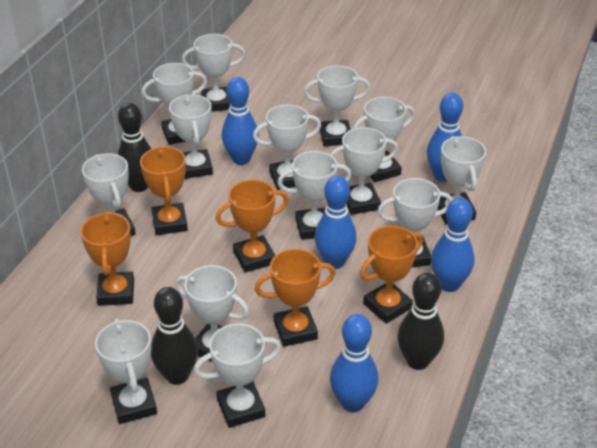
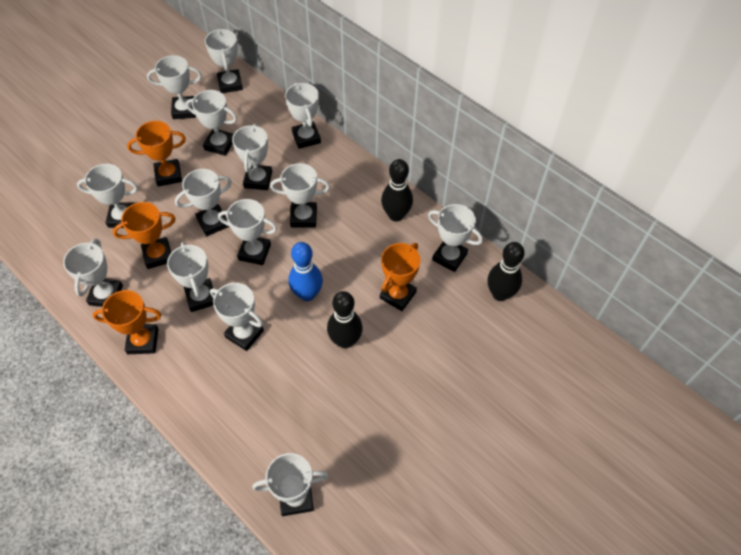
blue bowling pin: [222,77,259,165] [315,176,357,269] [330,314,378,413] [427,93,463,182] [431,198,475,292] = 5 -> [289,242,323,301] = 1
orange trophy: [80,211,134,306] [140,146,188,235] [215,180,289,273] [254,249,336,347] [360,226,423,324] = 5 -> [93,290,161,354] [113,202,176,269] [127,121,186,186] [380,243,420,311] = 4

